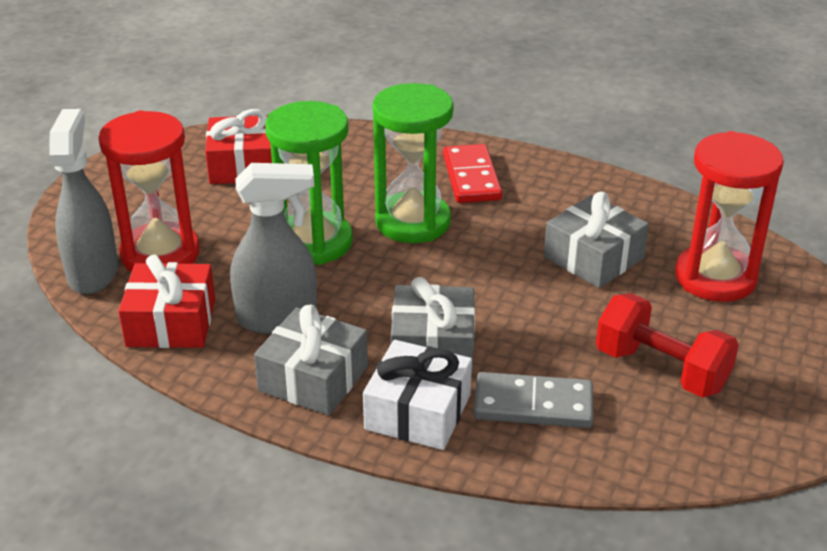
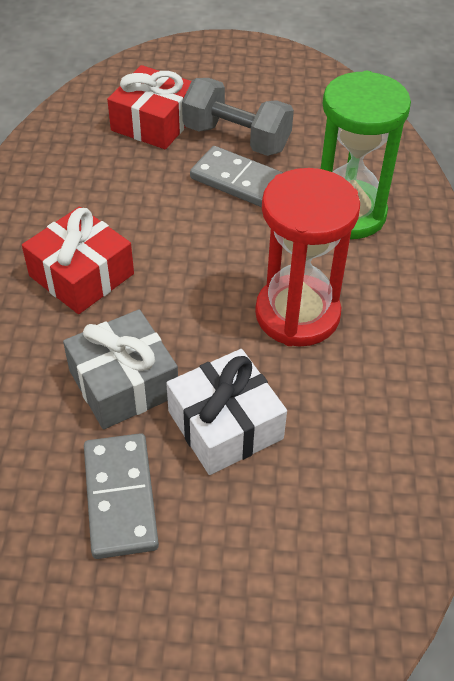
green hourglass: [265,101,353,265] [373,83,453,243] = 2 -> [321,71,411,239] = 1
grey domino: [473,372,593,428] = 1 -> [84,433,159,559] [190,146,284,207] = 2
grey dumbbell: none = 0 -> [182,78,294,156] = 1
grey gift: [254,305,368,415] [391,277,475,374] [544,192,649,288] = 3 -> [63,309,178,430] = 1
grey spray bottle: [49,109,118,294] [230,163,317,334] = 2 -> none = 0
red domino: [443,144,502,203] = 1 -> none = 0
red dumbbell: [596,293,739,398] = 1 -> none = 0
red hourglass: [98,110,200,272] [675,131,784,302] = 2 -> [255,168,360,346] = 1

